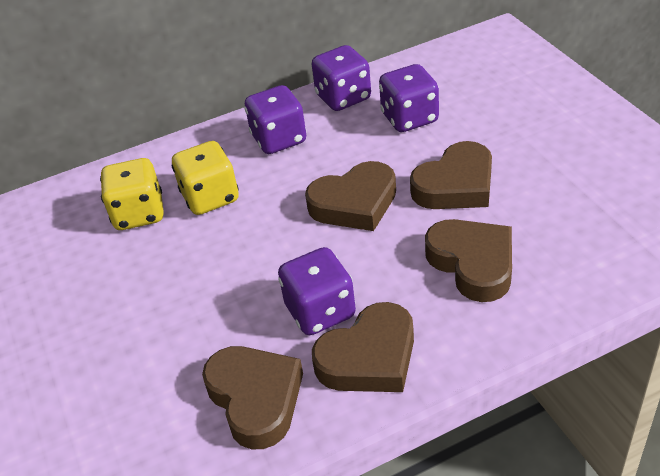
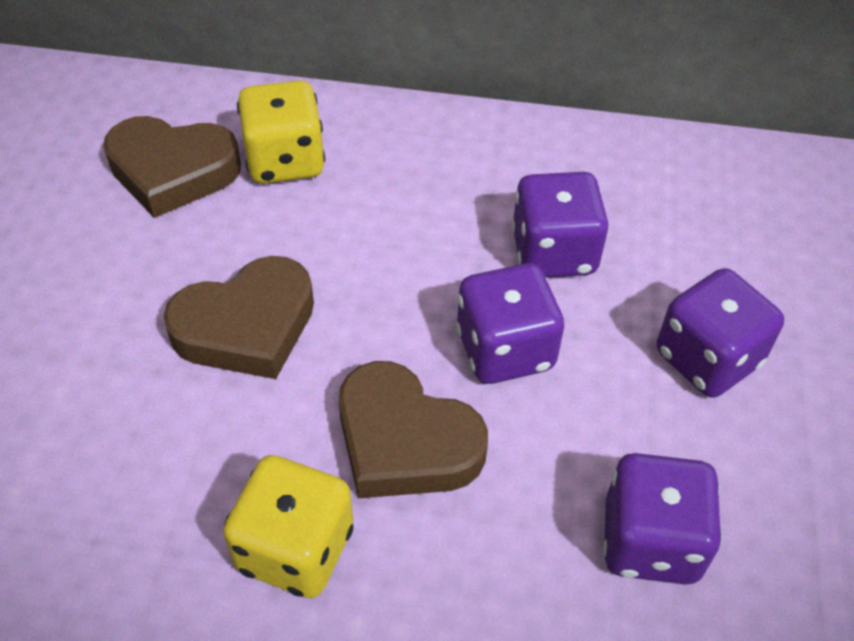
brown heart: [202,346,303,449] [305,161,396,231] [312,302,414,392] [410,141,492,209] [425,219,512,302] = 5 -> [103,116,241,218] [163,256,314,379] [339,361,488,498] = 3

